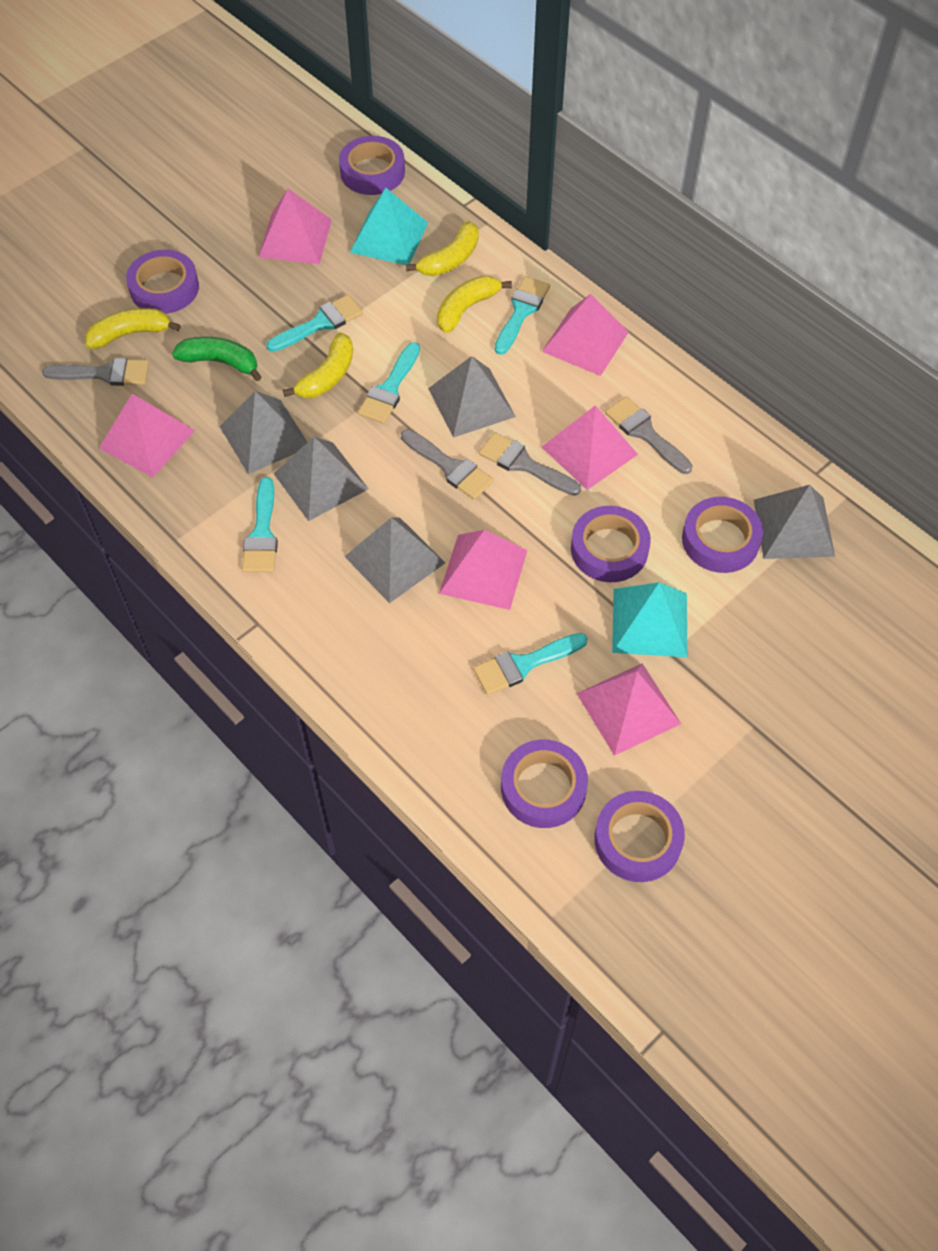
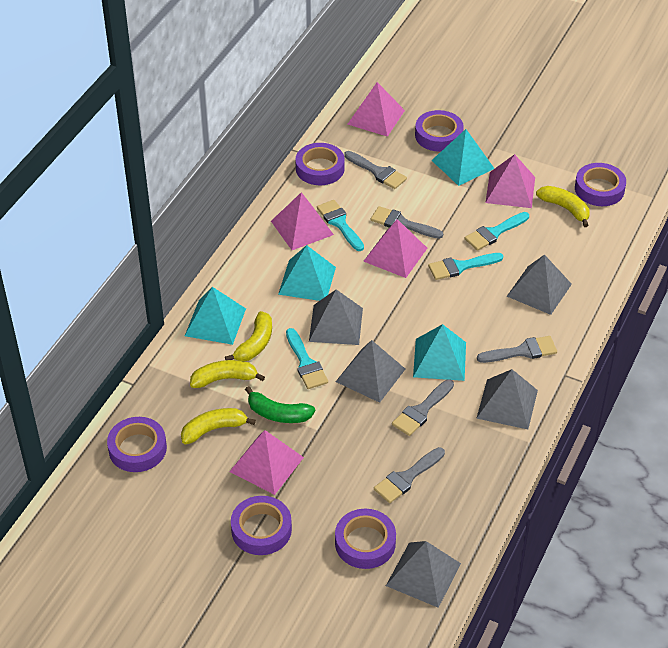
grey brush: [42,358,149,386] [401,429,494,500] [479,432,581,496] [605,396,693,474] = 4 -> [344,151,407,189] [371,206,443,239] [374,447,445,503] [392,379,454,436] [477,336,557,363] = 5
pink pyramid: [99,394,195,477] [258,189,332,264] [439,530,527,610] [542,294,629,376] [542,405,638,490] [576,663,681,756] = 6 -> [229,430,304,495] [271,192,334,250] [348,82,405,137] [363,219,427,278] [485,154,535,208] = 5
turquoise brush: [242,477,278,572] [266,295,363,352] [358,342,420,424] [473,633,588,695] [494,276,550,355] = 5 -> [286,328,328,389] [317,200,364,251] [428,253,503,280] [464,212,529,251] = 4
turquoise pyramid: [350,188,428,265] [612,582,687,657] = 2 -> [185,287,246,345] [278,245,336,301] [413,324,466,381] [431,129,495,186] = 4

